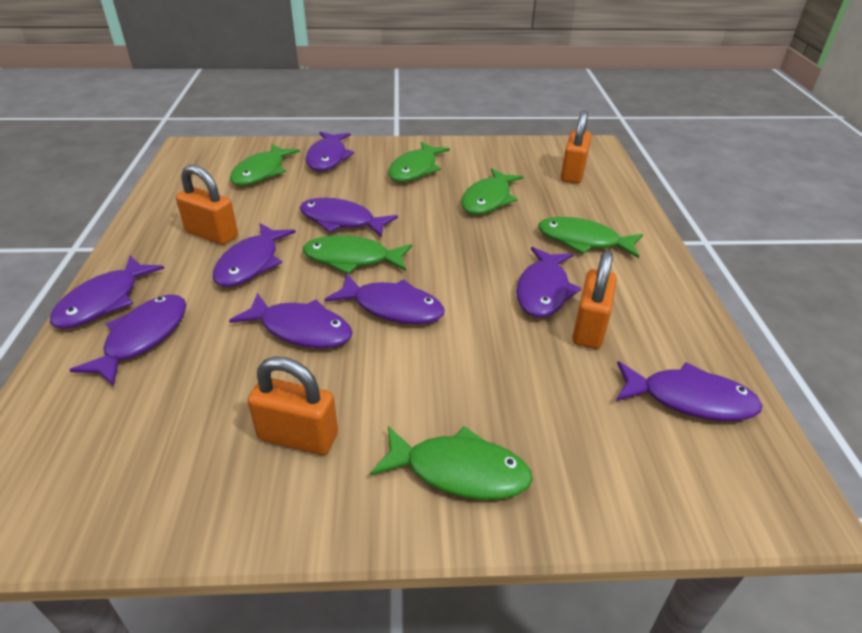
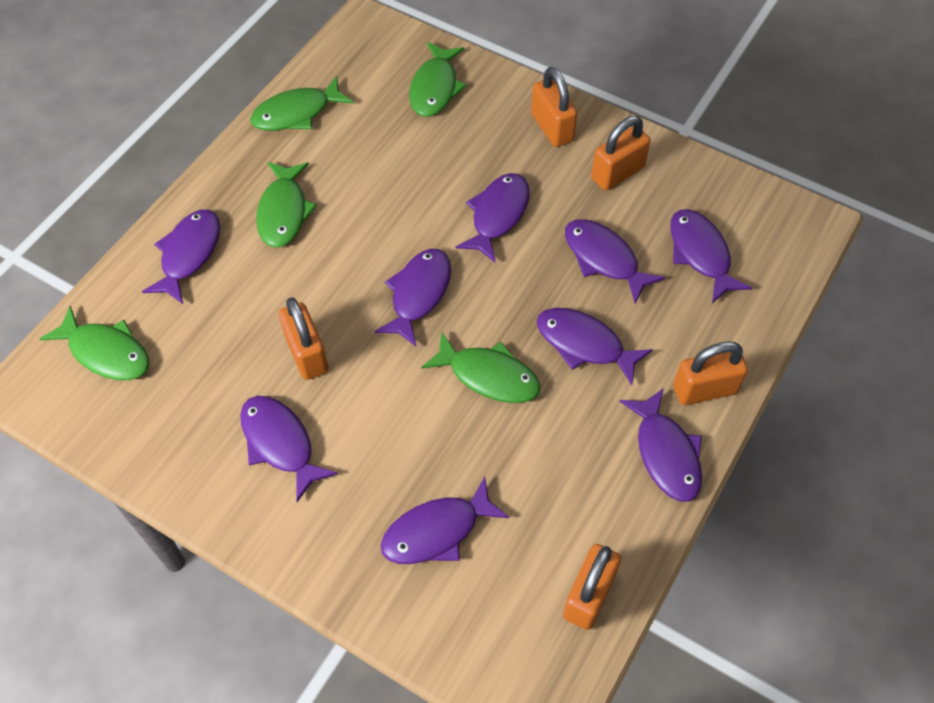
green fish: [230,144,300,186] [303,235,412,274] [370,426,533,500] [388,142,450,182] [461,168,523,215] [538,217,643,258] = 6 -> [40,306,149,380] [250,76,354,131] [256,162,317,248] [409,42,466,117] [421,332,541,403] = 5
orange padlock: [176,165,238,245] [248,357,338,455] [561,110,591,184] [572,250,617,349] = 4 -> [279,297,328,380] [531,67,577,147] [563,544,621,630] [591,116,650,190] [673,341,748,405] = 5

